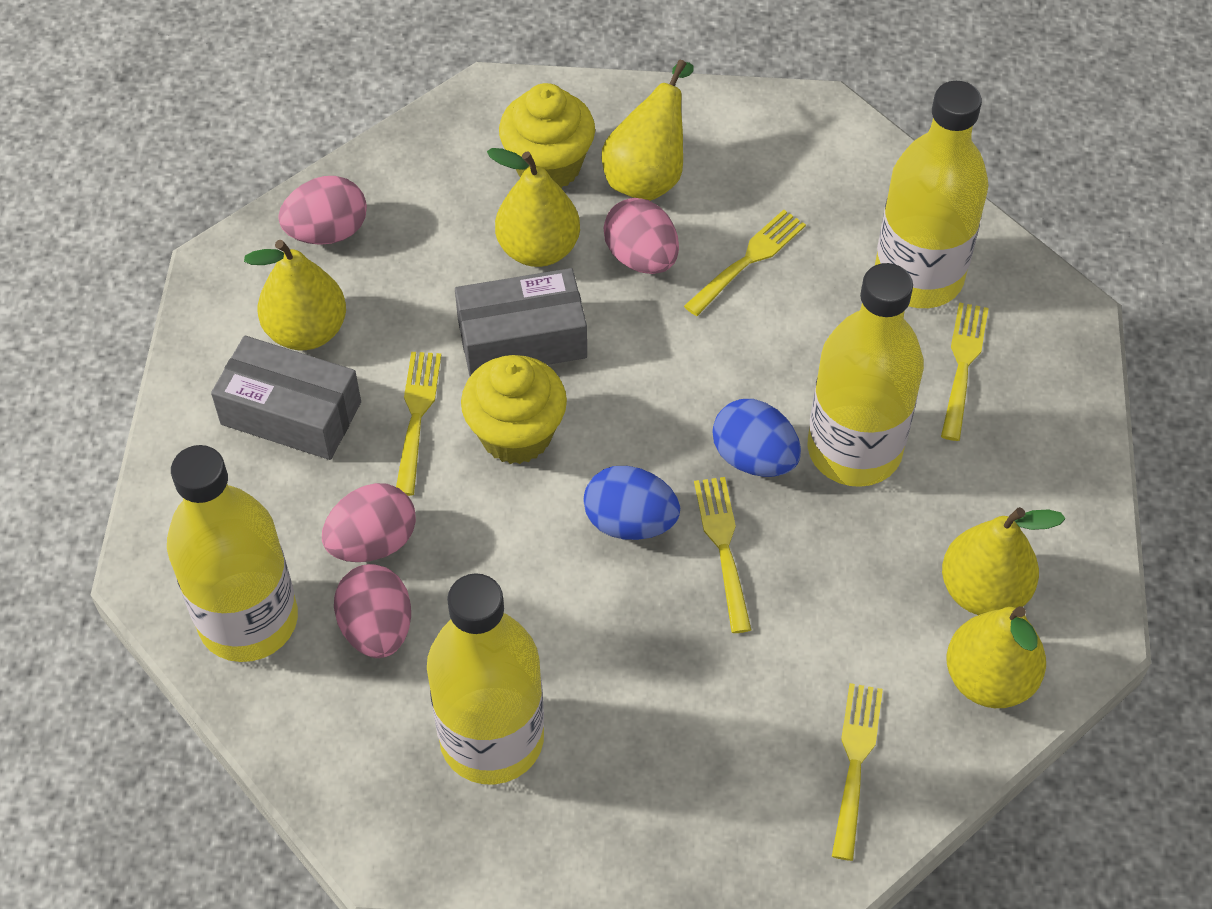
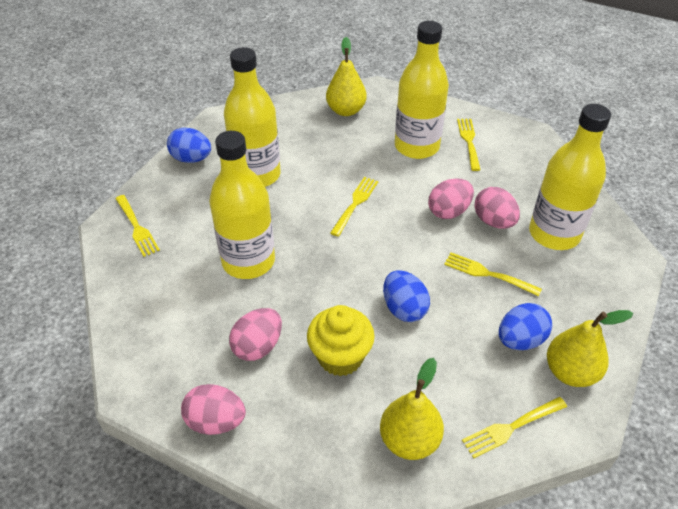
blue egg: [584,466,680,540] [712,399,801,477] = 2 -> [167,127,211,163] [383,270,430,322] [499,303,552,350] = 3
grey box: [211,336,361,460] [455,268,587,376] = 2 -> none = 0
yellow cupcake: [461,355,567,464] [499,83,595,188] = 2 -> [307,305,375,376] = 1
yellow pear: [244,240,346,350] [487,148,580,267] [602,60,694,201] [942,507,1066,615] [947,606,1046,708] = 5 -> [326,37,367,116] [380,358,444,460] [547,310,633,387] = 3

